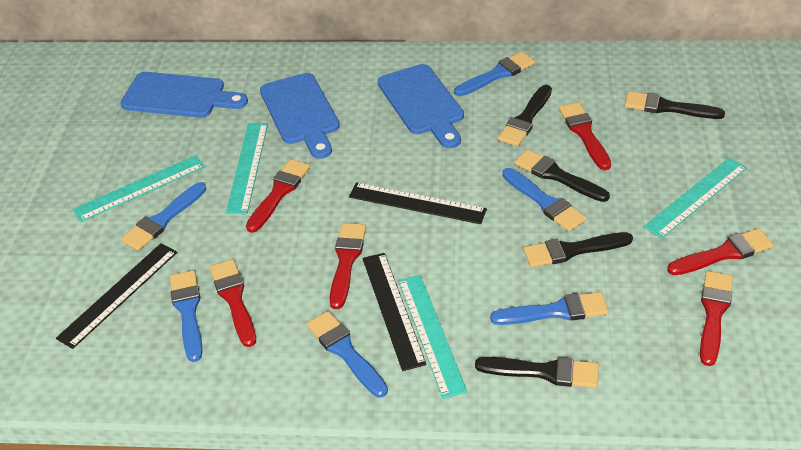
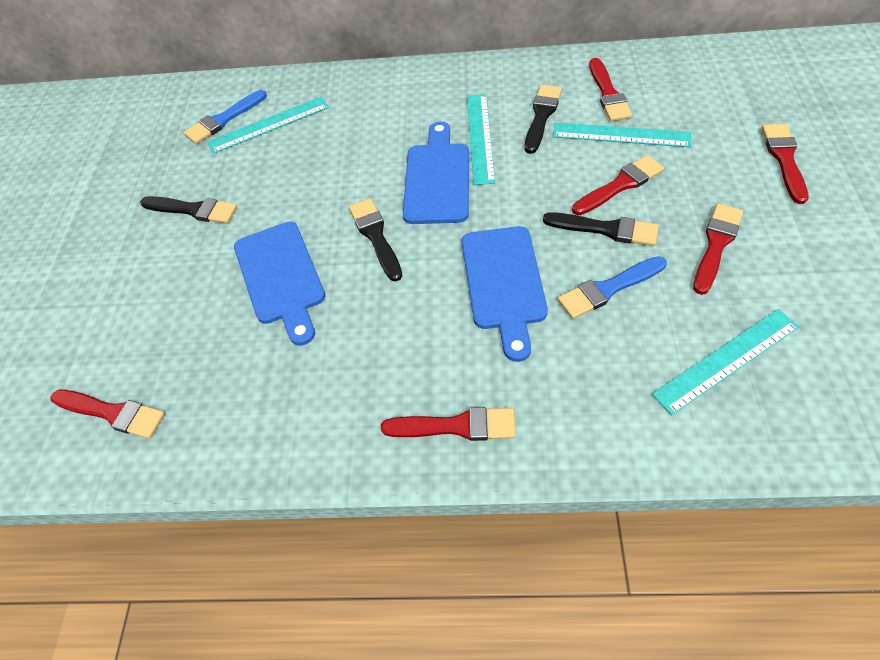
black brush: [475,357,599,388] [498,85,552,146] [514,149,610,202] [523,232,633,267] [625,91,725,119] = 5 -> [140,196,237,223] [349,198,402,282] [525,85,562,154] [543,212,659,246] = 4
black ruler: [56,243,177,349] [349,182,487,224] [363,253,426,371] = 3 -> none = 0
blue brush: [121,182,207,251] [170,270,202,362] [307,311,388,397] [454,52,535,96] [490,292,609,325] [502,168,587,232] = 6 -> [184,90,267,144] [558,256,667,319] = 2

